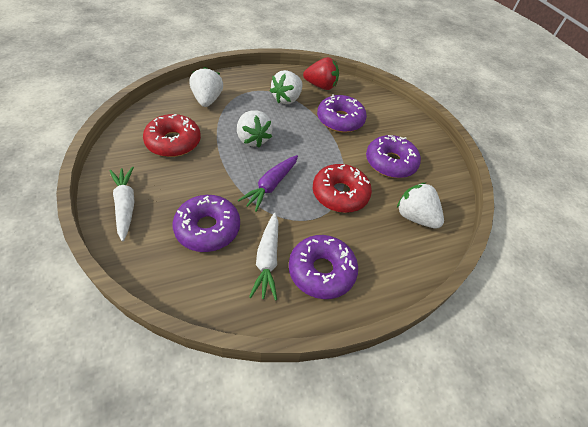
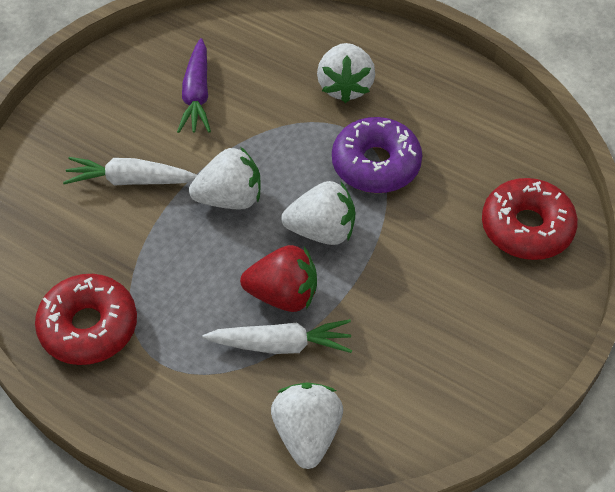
purple donut: [172,195,240,252] [289,235,358,299] [317,94,367,133] [366,135,421,178] = 4 -> [332,117,422,193] = 1

